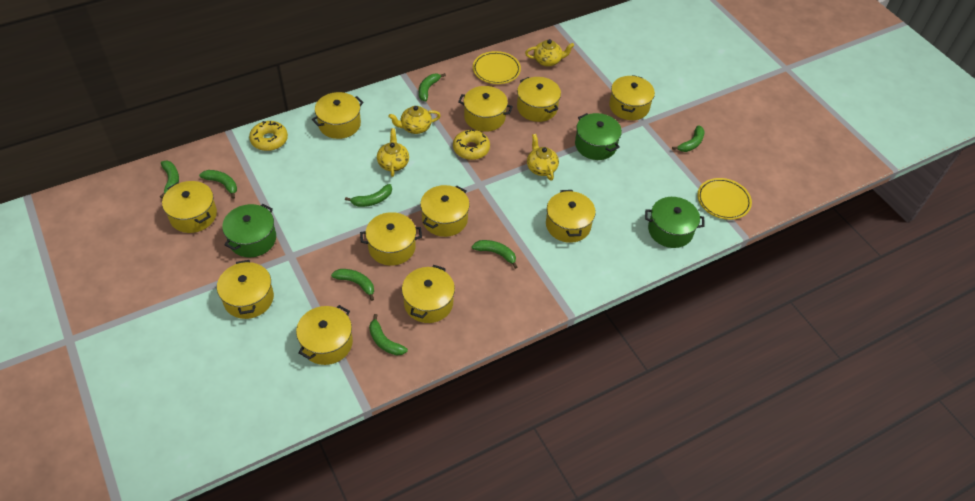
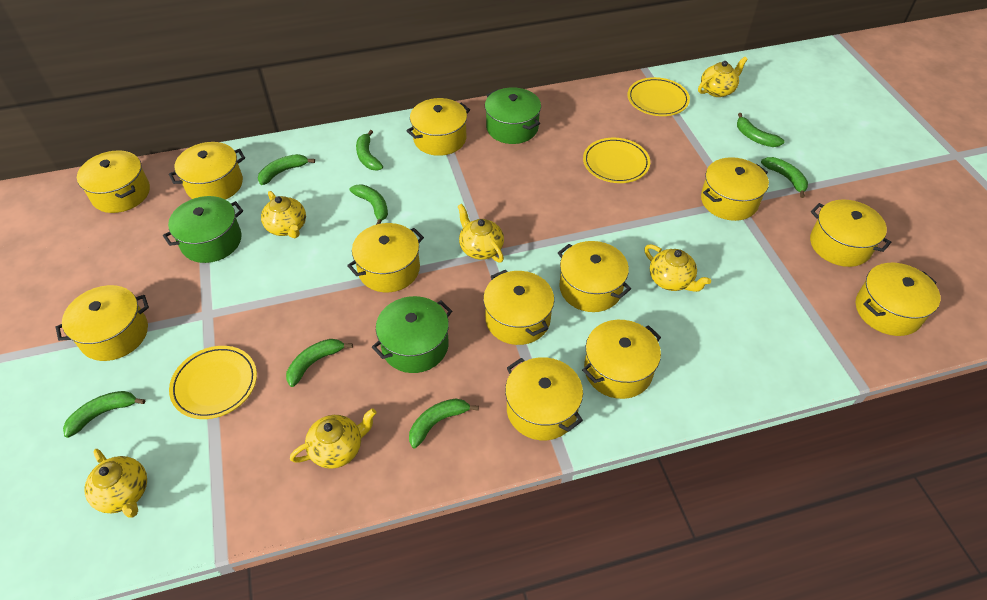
yellow donut: [249,121,288,151] [453,130,490,160] = 2 -> none = 0
yellow plate: [473,51,521,84] [697,178,752,220] = 2 -> [169,346,257,419] [583,138,650,183] [628,77,690,116] = 3
yellow pot: [162,181,217,233] [217,260,274,319] [296,305,353,365] [312,92,364,139] [360,212,422,266] [402,265,455,323] [420,185,470,237] [458,86,513,132] [517,77,561,122] [546,190,596,243] [609,75,655,120] = 11 -> [56,285,149,361] [77,150,150,213] [169,142,245,200] [347,223,424,292] [406,98,470,156] [483,270,554,345] [505,357,583,440] [558,241,631,312] [582,320,661,399] [701,157,769,221] [810,199,891,267] [856,263,940,336] = 12
yellow teapot: [377,128,409,177] [388,106,441,134] [525,39,574,67] [527,134,559,181] = 4 -> [84,449,147,518] [261,191,306,238] [290,408,376,469] [458,204,504,263] [644,244,711,292] [698,56,748,97] = 6

